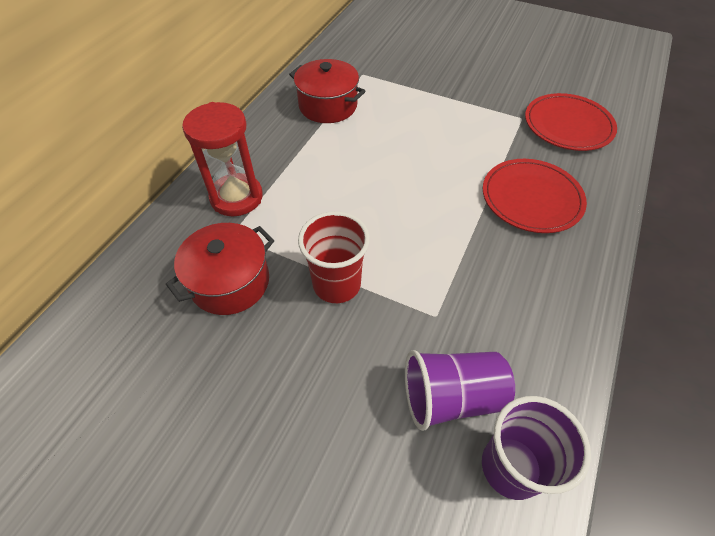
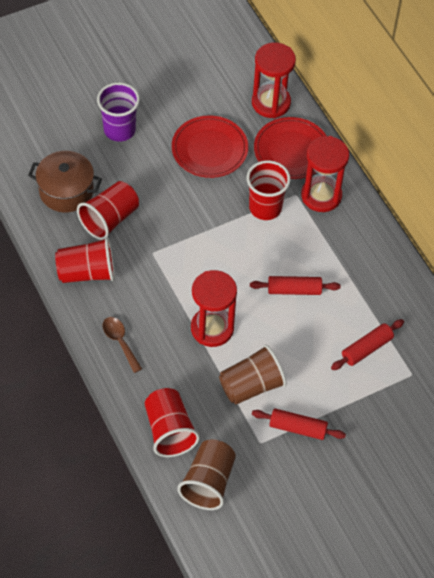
brown cup: none = 0 -> [177,439,236,510] [219,345,287,404] = 2
brown pot: none = 0 -> [28,151,102,212] = 1
brown spoon: none = 0 -> [102,317,142,373] = 1
purple cup: [405,350,515,431] [482,396,591,500] = 2 -> [97,82,140,142] = 1
red cup: [298,211,370,303] = 1 -> [55,237,115,283] [77,181,139,240] [145,388,200,457] [247,160,291,220] = 4
red hourglass: [182,102,263,217] = 1 -> [191,270,237,347] [252,43,296,118] [301,136,349,212] = 3
red pot: [166,223,274,315] [289,59,366,123] = 2 -> none = 0
red rolling pin: none = 0 -> [250,276,341,295] [252,409,346,440] [331,319,404,370] = 3

